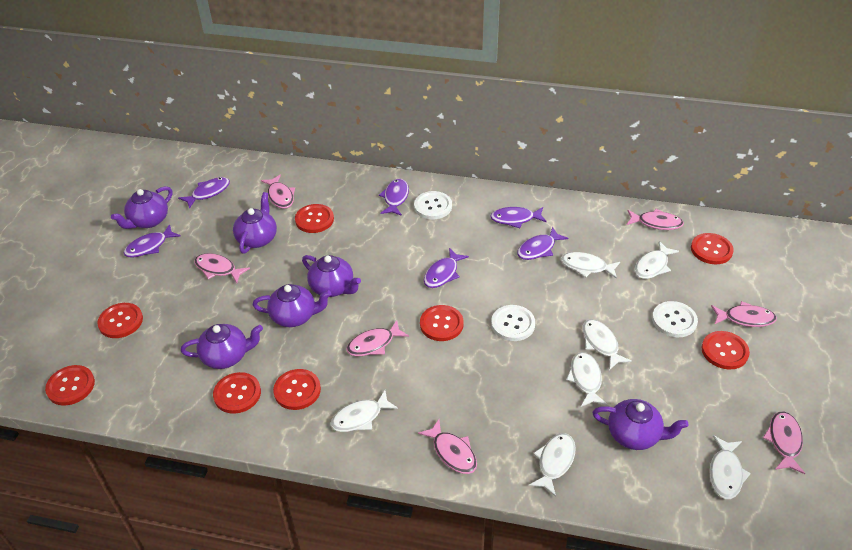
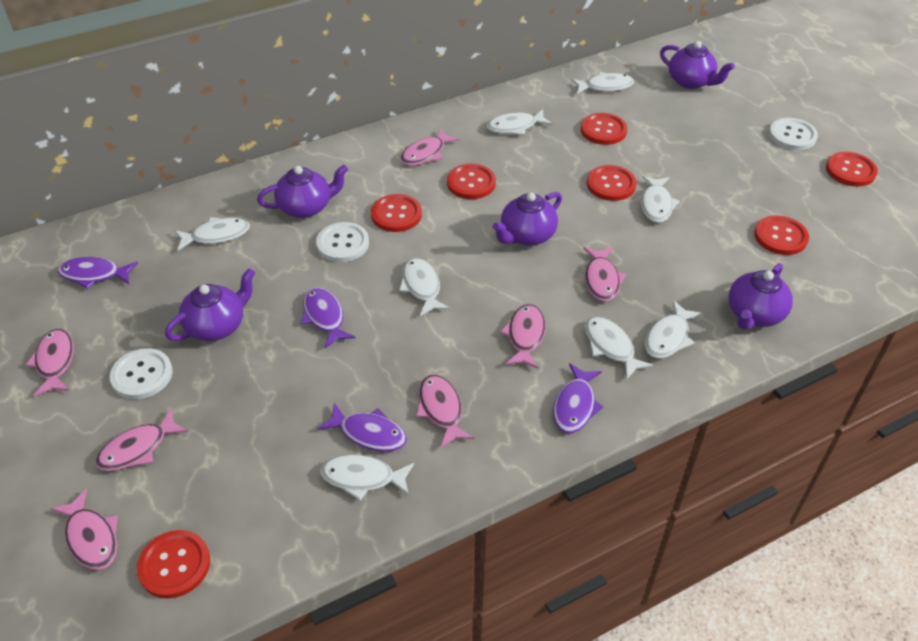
purple fish: [124,224,181,258] [178,177,230,209] [379,179,409,216] [424,248,469,288] [490,207,547,228] [517,227,568,260] = 6 -> [58,257,138,289] [301,287,355,348] [318,403,407,452] [553,363,604,433] = 4
purple teapot: [111,186,172,229] [181,324,263,369] [233,192,277,254] [253,284,331,327] [302,255,361,297] [592,399,688,450] = 6 -> [165,268,255,341] [257,165,348,218] [493,192,562,246] [660,41,735,89] [728,263,793,330] = 5
red button: [45,365,95,405] [97,303,143,338] [213,372,261,414] [273,369,321,410] [295,204,334,233] [420,305,464,341] [691,233,734,264] [702,331,750,370] = 8 -> [137,530,210,599] [371,194,422,232] [447,164,496,199] [581,113,627,145] [587,165,637,201] [754,215,809,255] [826,152,878,187] = 7
white fish: [330,390,398,432] [529,433,576,497] [561,252,620,279] [566,352,607,407] [582,319,632,370] [635,241,679,279] [709,435,751,499] = 7 -> [174,217,250,251] [320,454,414,500] [399,258,450,316] [487,109,552,135] [571,72,634,94] [585,316,653,380] [641,175,680,223] [645,300,702,359] = 8

